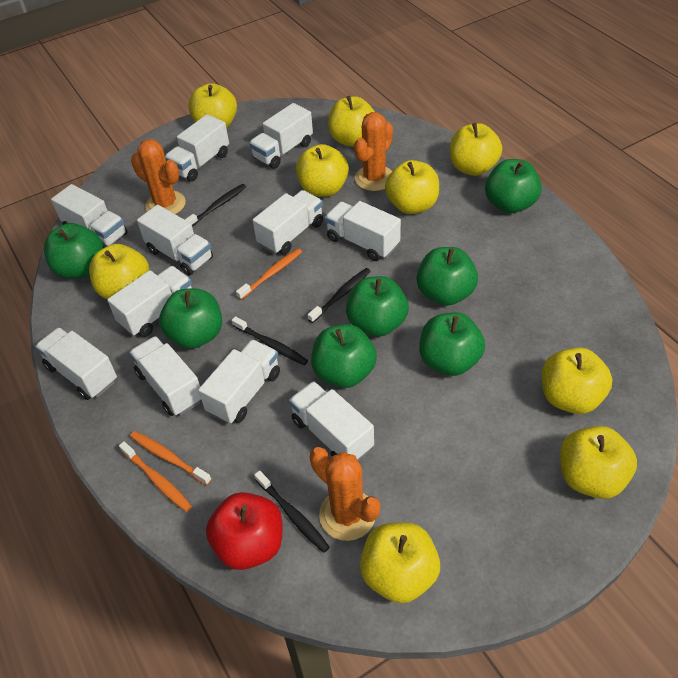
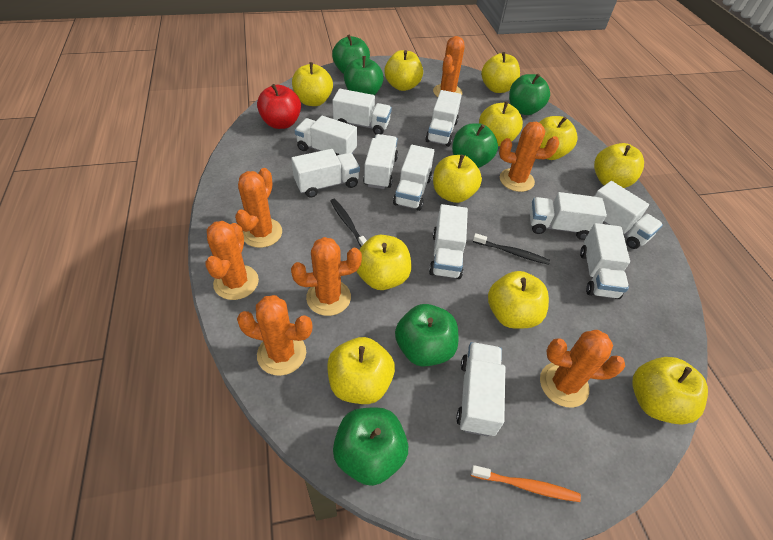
black toothbrush: [185,184,246,226] [232,316,308,365] [254,470,330,553] [308,268,371,323] = 4 -> [330,199,367,247] [473,233,550,265] = 2
green apple: [44,223,103,279] [159,288,222,349] [311,324,377,388] [346,276,409,337] [416,247,478,306] [419,313,485,376] [485,159,541,213] = 7 -> [332,35,370,74] [333,407,408,486] [344,56,384,95] [395,304,458,367] [452,123,498,168] [509,74,550,115] = 6
orange cactus: [131,139,186,214] [310,447,380,541] [354,112,393,191] = 3 -> [206,221,259,300] [235,168,282,248] [237,295,312,376] [291,237,362,316] [433,36,465,97] [499,122,559,192] [540,330,625,408] = 7
orange toothbrush: [119,441,192,512] [130,431,212,485] [236,248,302,300] = 3 -> [471,465,581,502] = 1
yellow apple: [89,244,149,299] [188,83,237,128] [296,144,349,197] [328,96,375,147] [360,522,440,604] [385,160,439,214] [450,123,502,176] [542,348,613,414] [560,426,637,499] = 9 -> [292,62,333,106] [327,337,395,404] [356,235,411,290] [385,50,423,91] [433,155,482,203] [479,101,523,146] [481,52,520,93] [488,271,549,329] [539,116,578,160] [594,143,644,188] [632,357,708,425] = 11

